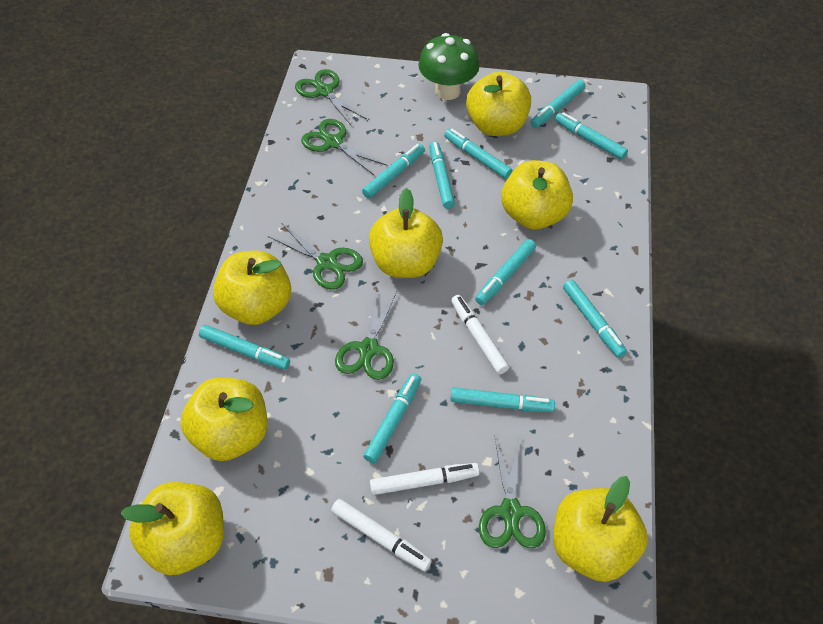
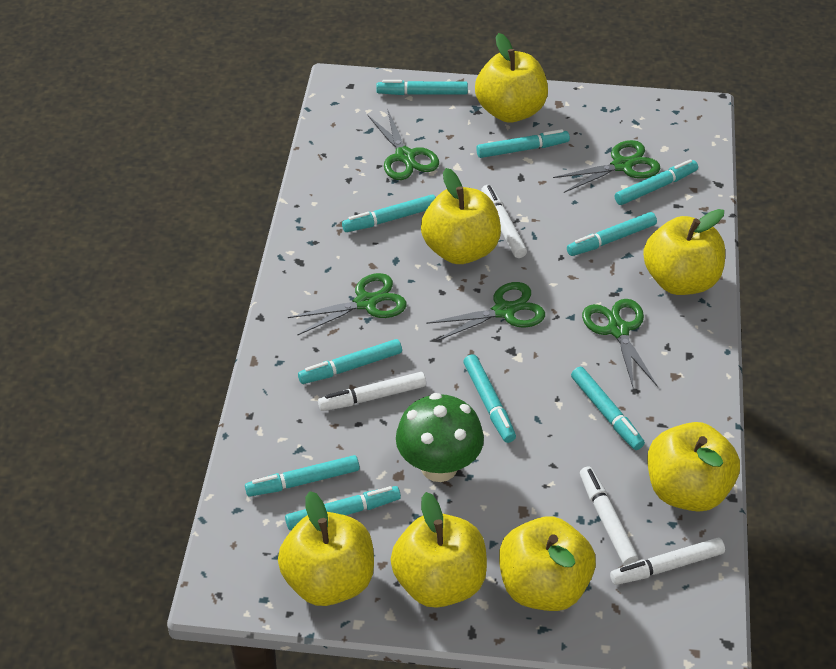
white marker: [331,499,432,572] [370,463,479,495] [451,295,509,374] = 3 -> [318,372,426,411] [481,185,527,258] [580,466,638,566] [610,538,725,585] = 4

